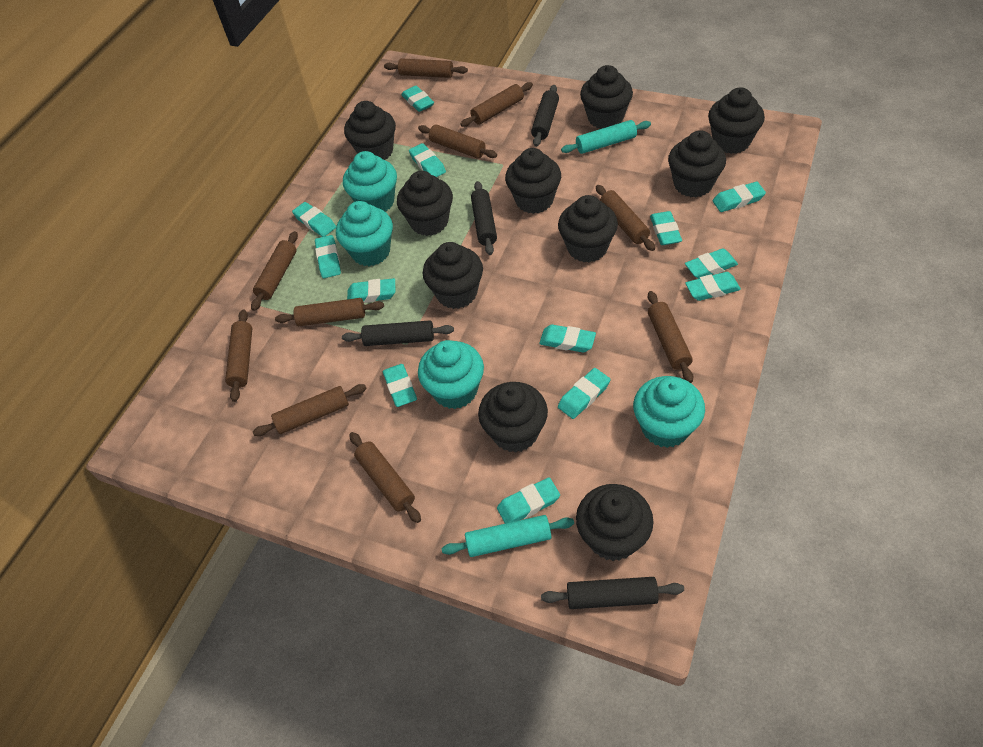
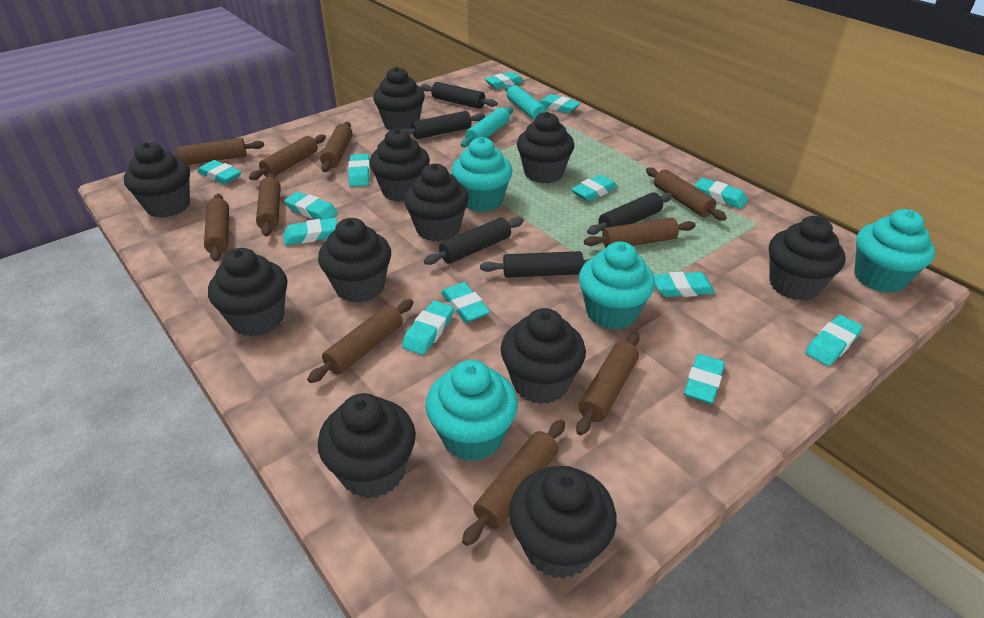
black cupcake: [344,101,396,160] [397,171,453,236] [423,242,483,309] [478,382,548,453] [505,148,561,214] [558,195,618,263] [576,484,654,561] [580,65,633,129] [668,130,726,197] [708,87,765,154] = 10 -> [124,142,190,218] [208,248,287,337] [318,218,391,303] [318,393,416,499] [370,128,430,202] [373,66,425,130] [404,163,469,242] [501,308,586,404] [509,466,617,579] [517,112,575,183] [769,216,846,301] = 11
black rolling pin: [342,320,454,346] [471,181,497,255] [531,85,559,147] [541,577,684,609] = 4 -> [403,111,485,139] [421,82,497,109] [424,217,524,265] [480,251,592,278] [587,192,672,235] = 5

